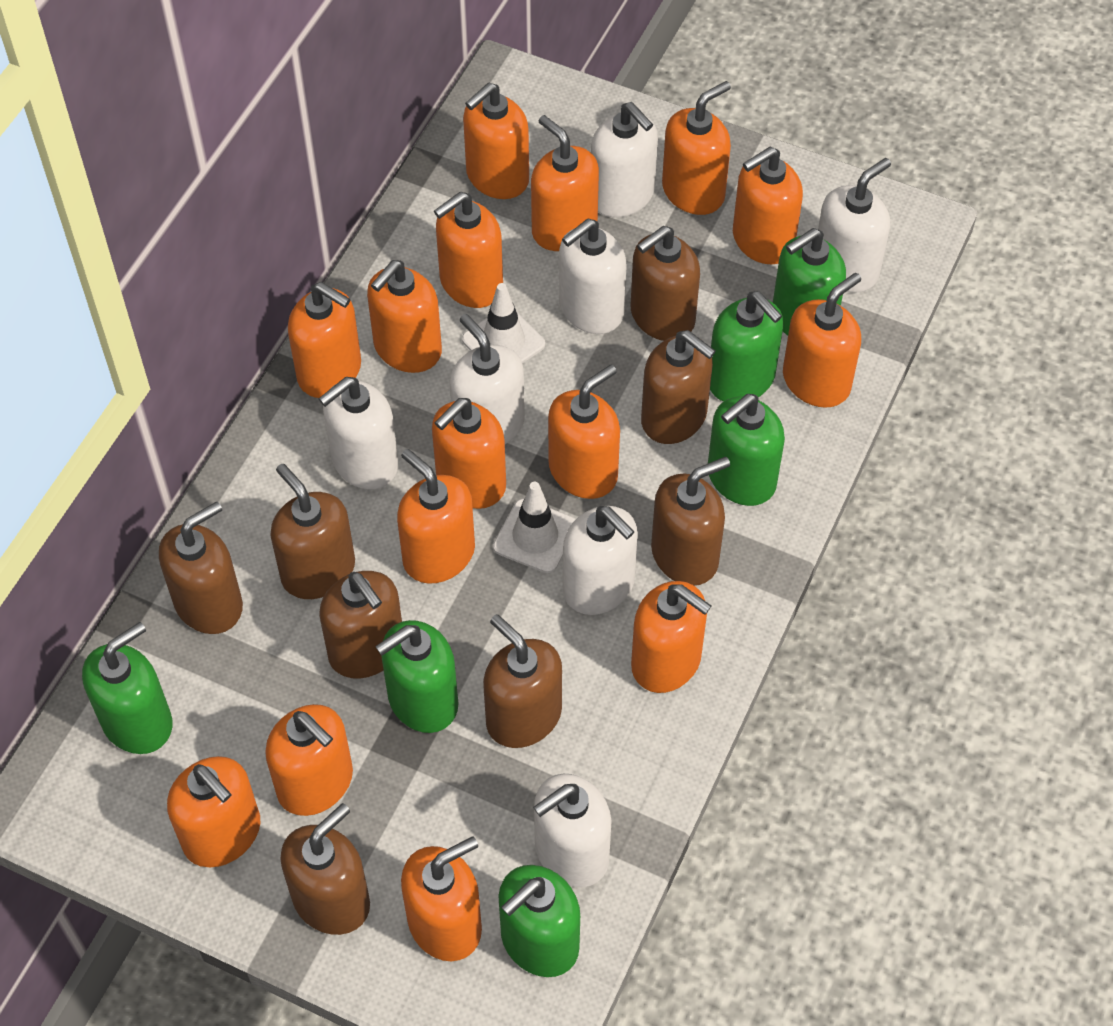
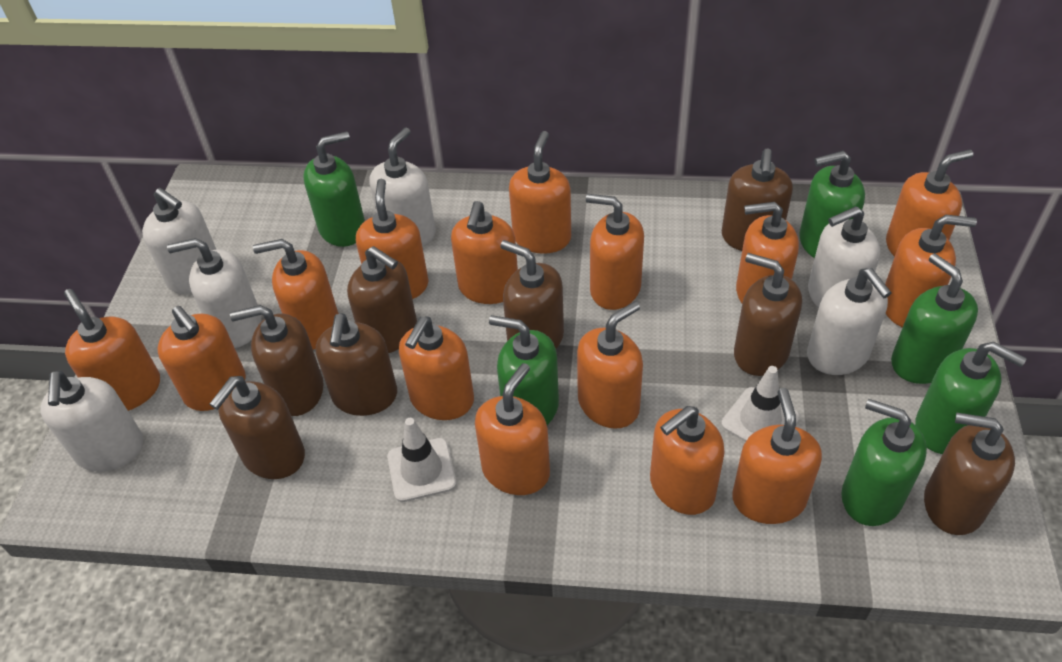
white soap dispenser: [319,377,398,489] [450,314,525,444] [533,774,612,887] [559,219,627,334] [563,506,638,615] [591,102,658,217] [818,158,891,293] = 7 -> [40,371,143,472] [142,188,217,294] [167,238,261,348] [369,127,436,246] [807,268,892,375] [808,206,880,308] = 6

